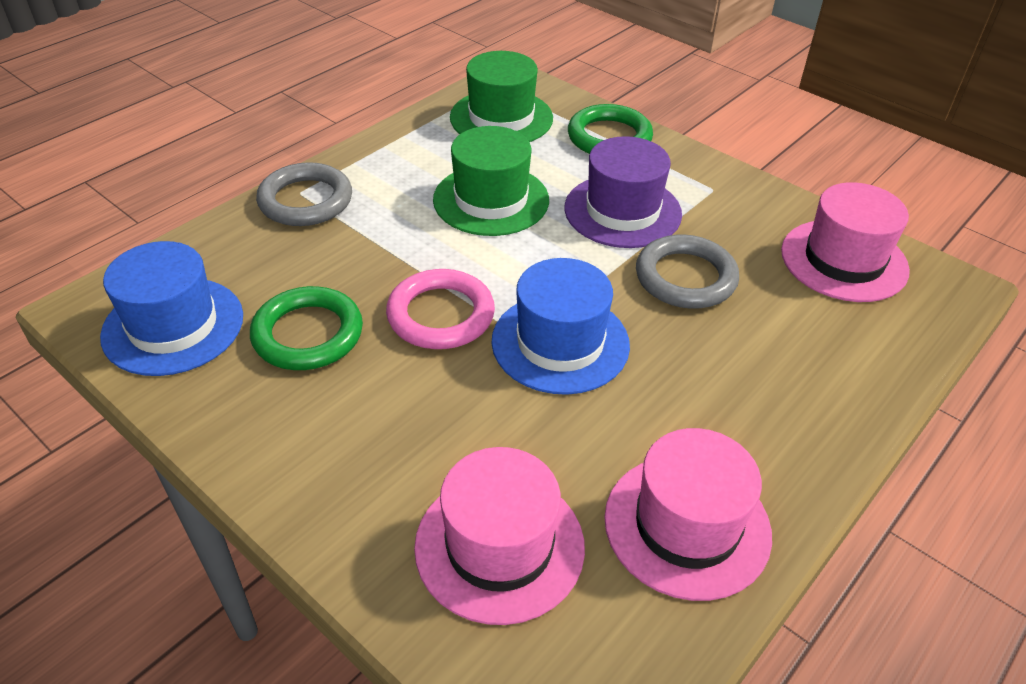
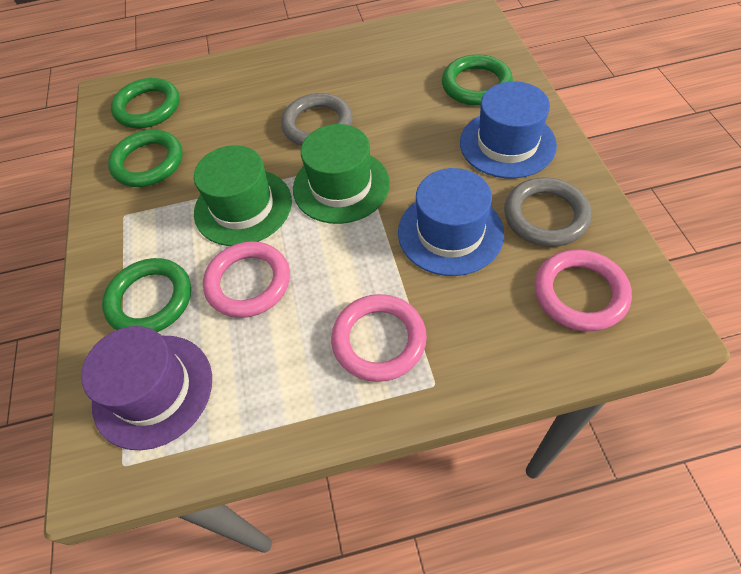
green ring: [250,286,363,370] [568,104,653,154] = 2 -> [102,258,191,332] [108,130,183,187] [111,78,180,128] [442,54,513,106] = 4
pink hat: [414,447,585,625] [604,428,772,601] [781,182,910,302] = 3 -> none = 0
pink ring: [386,269,495,349] = 1 -> [203,241,290,318] [331,294,427,382] [535,249,632,331] = 3

